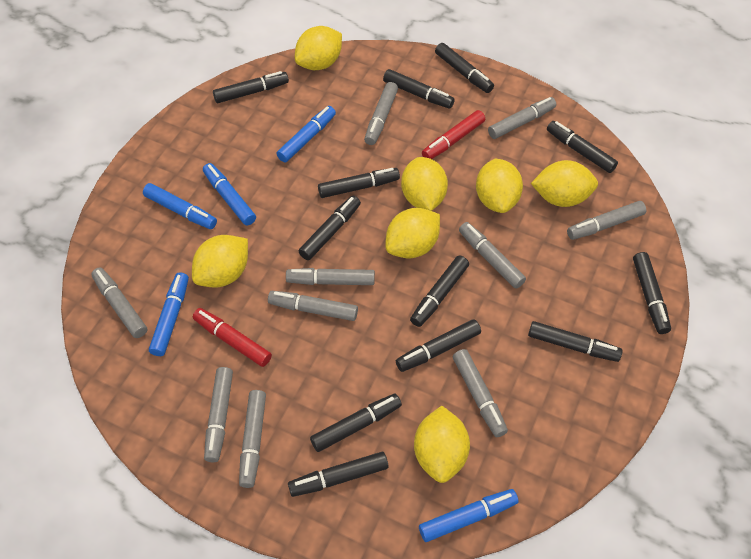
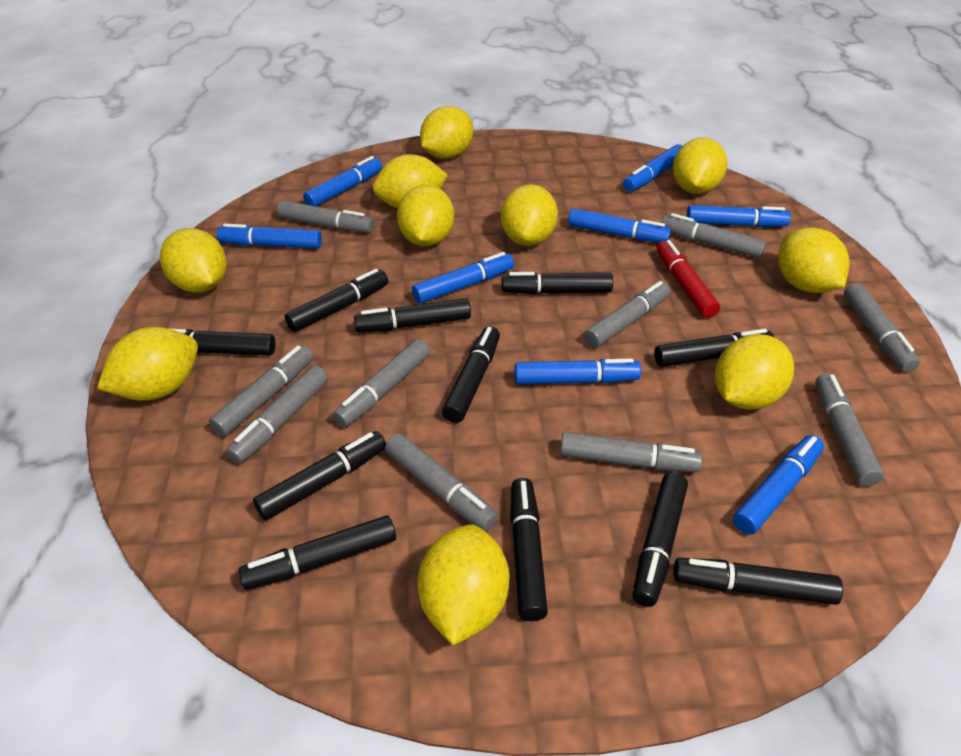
black marker: [213,71,289,103] [288,452,388,497] [299,196,361,260] [310,394,402,452] [318,168,400,198] [383,69,455,109] [396,319,481,372] [410,255,469,327] [435,43,494,93] [528,321,623,362] [547,121,618,173] [633,252,671,334] = 12 -> [171,329,276,355] [239,515,396,590] [253,431,386,520] [285,269,388,332] [354,298,471,332] [442,326,500,423] [502,272,613,294] [510,478,548,621] [633,472,688,607] [654,329,774,367] [674,558,843,605] = 11
blue marker: [143,183,217,229] [149,272,189,356] [203,163,256,226] [277,106,336,163] [419,489,518,542] = 5 -> [217,223,322,249] [303,156,382,206] [412,252,514,303] [514,359,641,385] [568,208,671,243] [623,144,682,192] [687,205,791,227] [733,435,824,535] = 8
red marker: [193,308,272,367] [422,110,485,159] = 2 -> [657,240,720,318] = 1
yellow lemon: [192,235,248,288] [295,26,342,70] [385,208,440,259] [401,157,448,211] [414,406,470,483] [476,159,523,213] [531,160,598,207] = 7 -> [97,327,198,401] [160,228,227,293] [373,154,448,208] [397,185,454,246] [418,525,510,645] [420,106,473,159] [501,184,558,246] [673,138,727,194] [715,334,794,410] [778,227,850,293] = 10

